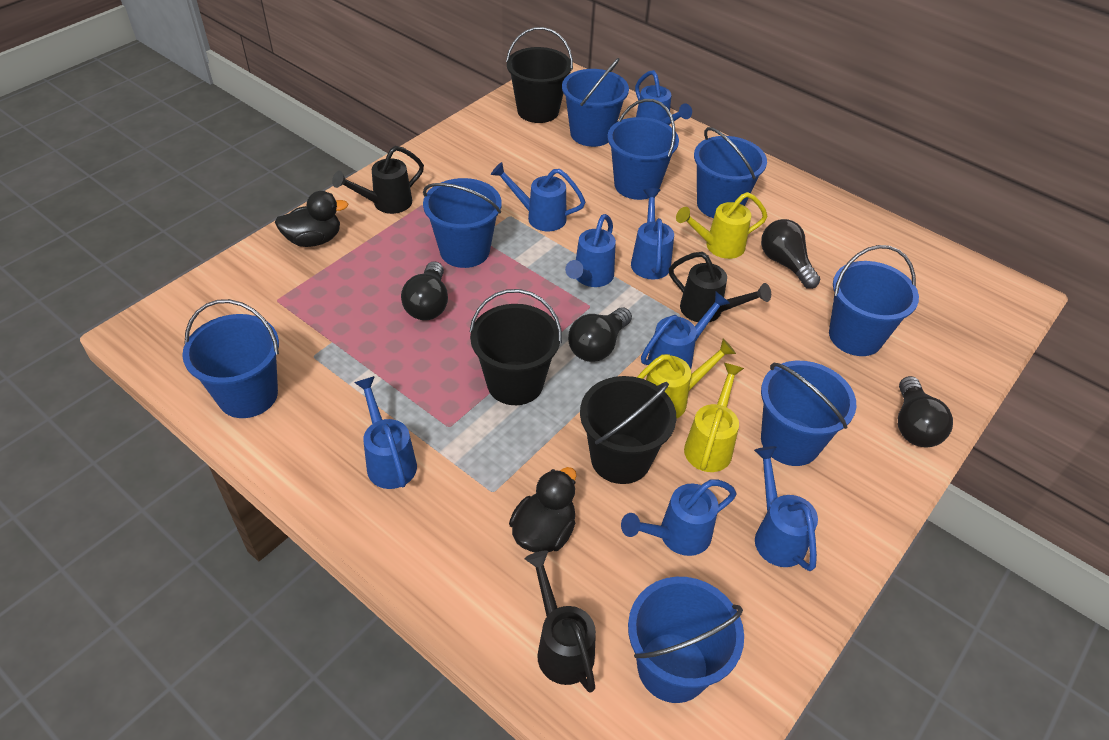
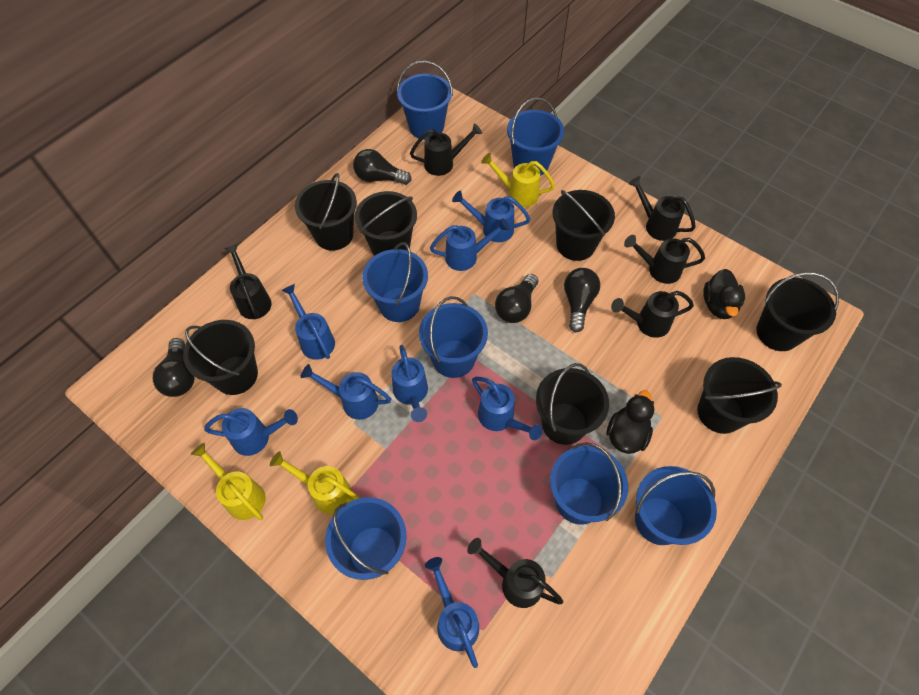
black bucket: [470,289,562,405] [506,27,573,123] [580,376,676,484] = 3 -> [183,320,258,395] [295,173,357,250] [355,191,417,256] [536,363,609,445] [553,190,615,261] [697,357,782,434] [756,272,839,351] = 7
black watering can: [332,146,424,214] [525,551,596,693] [669,252,771,322] = 3 -> [224,244,272,319] [410,123,482,176] [467,538,563,608] [611,291,694,338] [624,235,705,284] [629,176,696,241] = 6
blue bucket: [182,299,279,418] [423,178,502,268] [562,58,629,147] [607,99,679,200] [628,577,744,703] [694,127,767,218] [761,361,856,466] [829,245,919,356] = 8 -> [325,497,407,580] [362,242,428,322] [397,61,453,140] [419,296,488,378] [507,98,564,176] [550,442,628,525] [635,466,717,545] = 7

